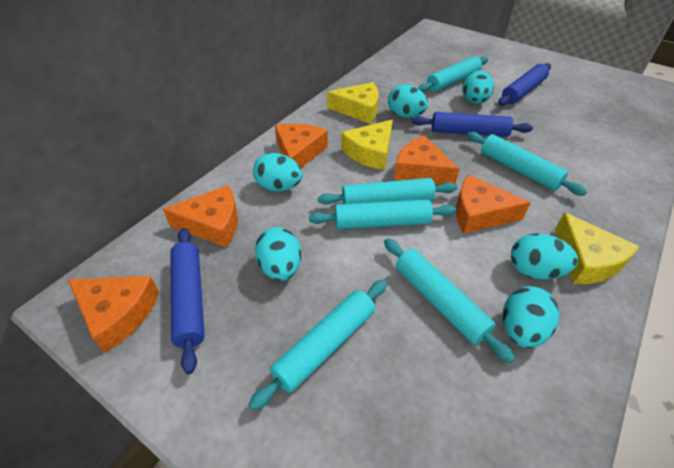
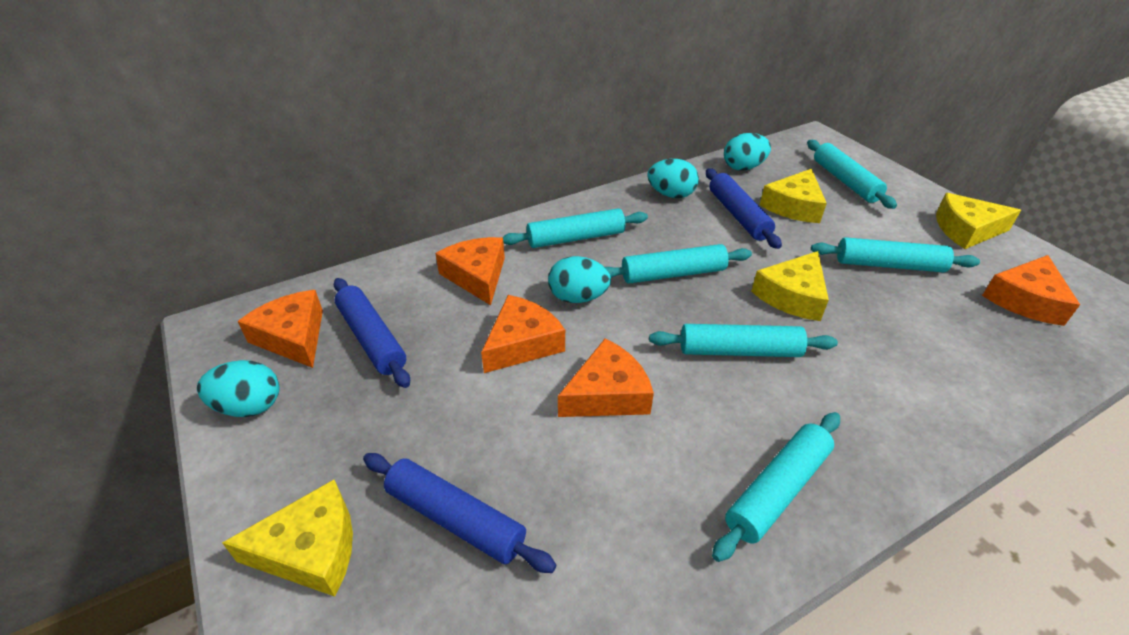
turquoise egg: [253,153,303,192] [255,227,301,281] [388,85,428,118] [462,70,494,104] [503,286,560,348] [511,233,578,280] = 6 -> [197,360,280,417] [548,256,611,303] [648,159,699,198] [724,133,771,171] = 4
yellow cheese: [327,82,379,124] [341,120,393,170] [555,212,639,284] = 3 -> [222,480,353,597] [751,251,829,321] [760,169,827,223] [936,193,1021,249] = 4

